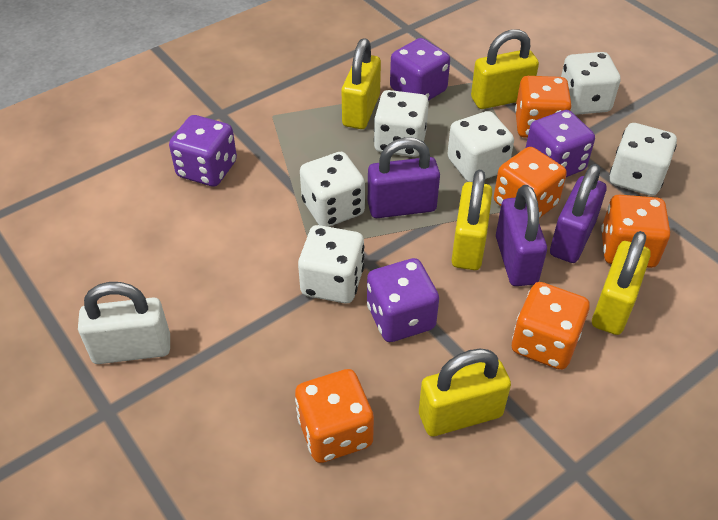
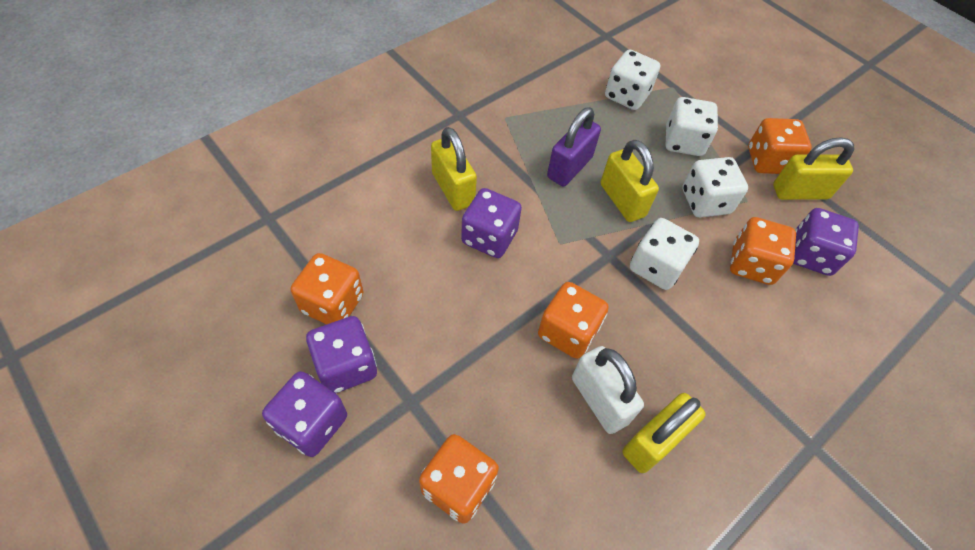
purple padlock: [368,137,440,218] [496,185,547,286] [550,164,606,263] = 3 -> [547,107,601,187] = 1
white dice: [298,225,365,303] [300,152,365,227] [374,90,429,157] [447,111,514,182] [561,52,621,115] [610,123,677,196] = 6 -> [605,50,660,110] [630,218,699,290] [666,97,718,156] [682,157,748,218] = 4
yellow padlock: [342,38,381,129] [419,349,511,436] [451,170,492,270] [471,29,539,109] [592,231,651,335] = 5 -> [431,127,477,211] [601,140,659,222] [622,393,706,473] [773,137,855,200] = 4

